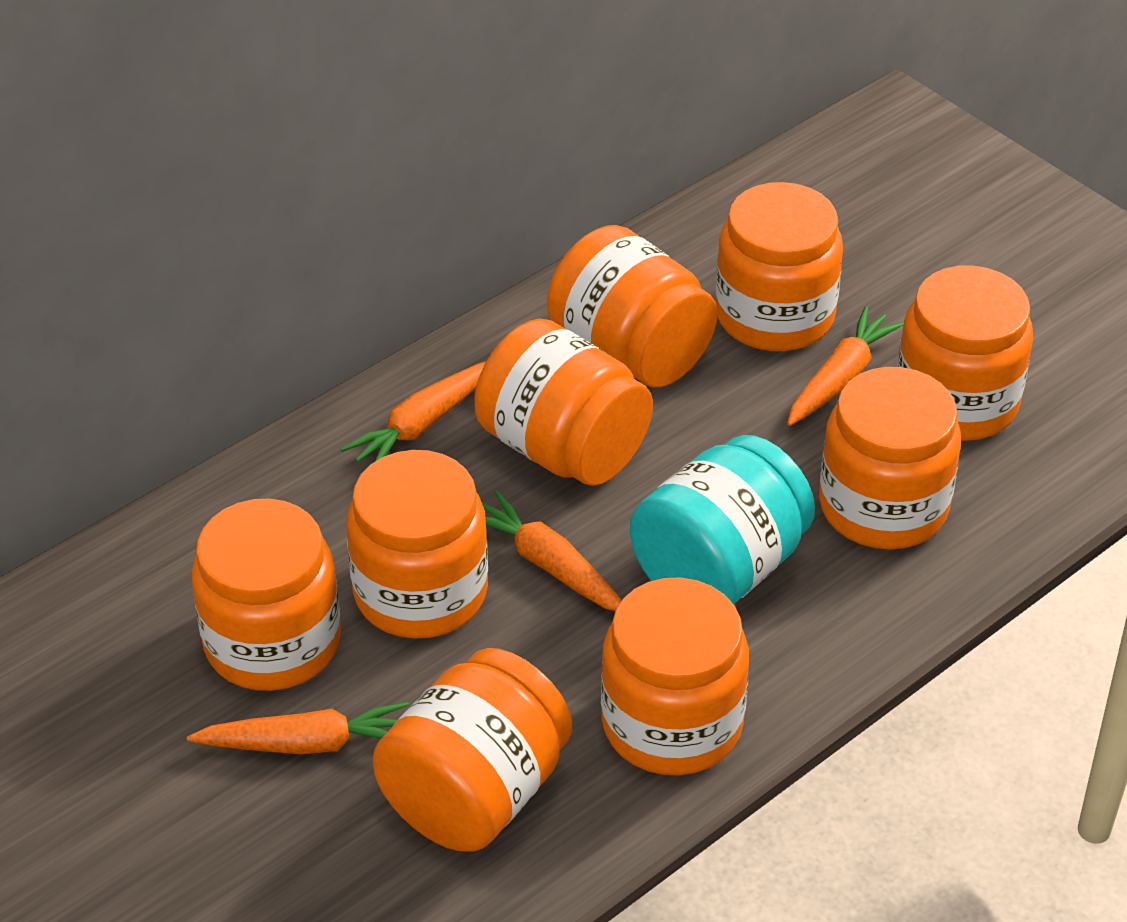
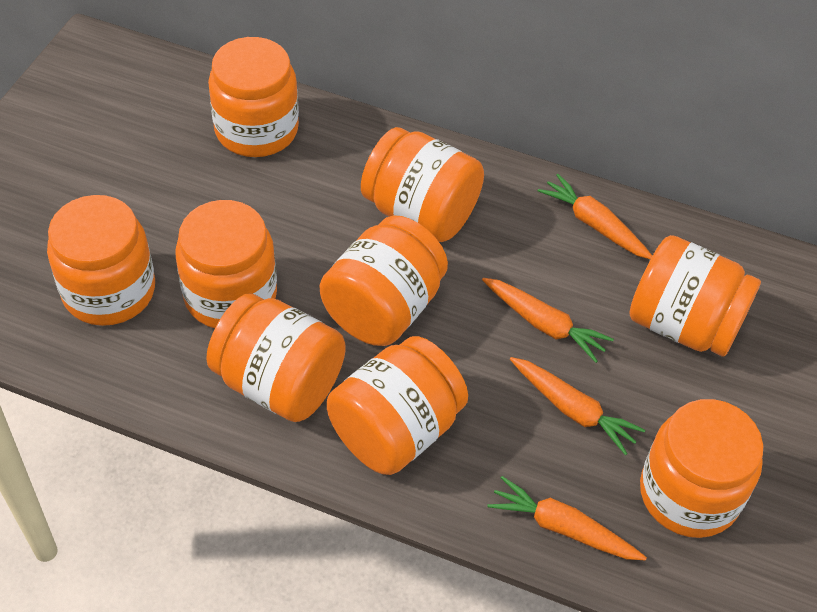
turquoise jar: [630,435,815,604] = 1 -> none = 0

